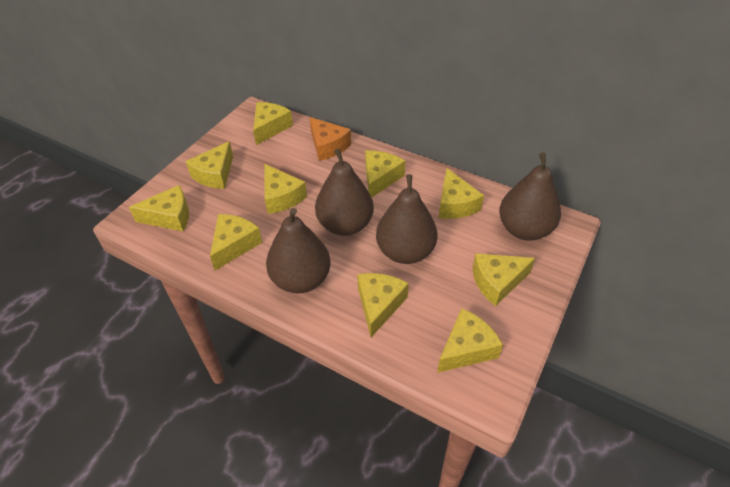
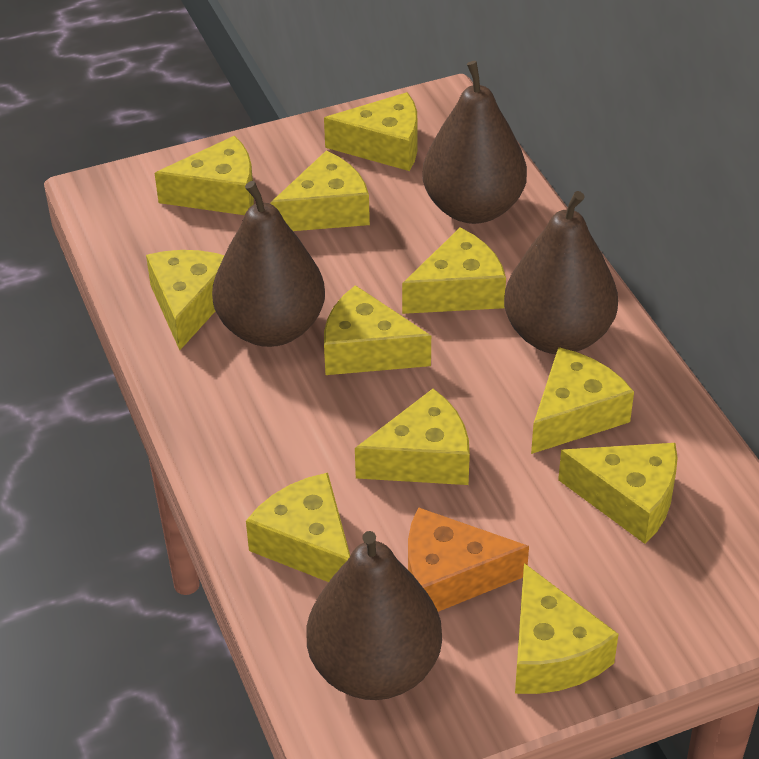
yellow cheese: [129,185,189,232] [186,141,233,189] [210,214,262,270] [253,102,293,145] [265,164,307,214] [357,273,409,337] [365,151,405,198] [437,308,503,373] [439,168,484,219] [473,253,535,306] = 10 -> [146,250,225,350] [155,136,254,215] [246,473,350,582] [270,151,370,231] [324,92,418,171] [324,285,431,375] [355,389,470,485] [402,228,506,314] [515,563,619,694] [531,347,634,454] [558,443,678,544] = 11

